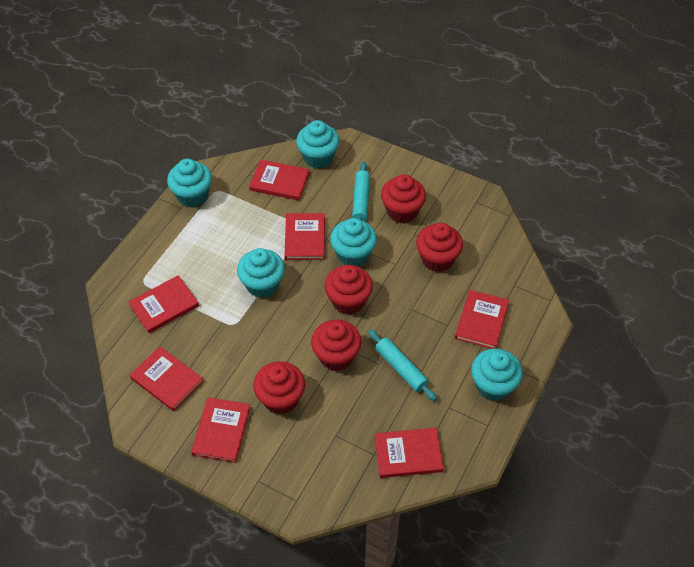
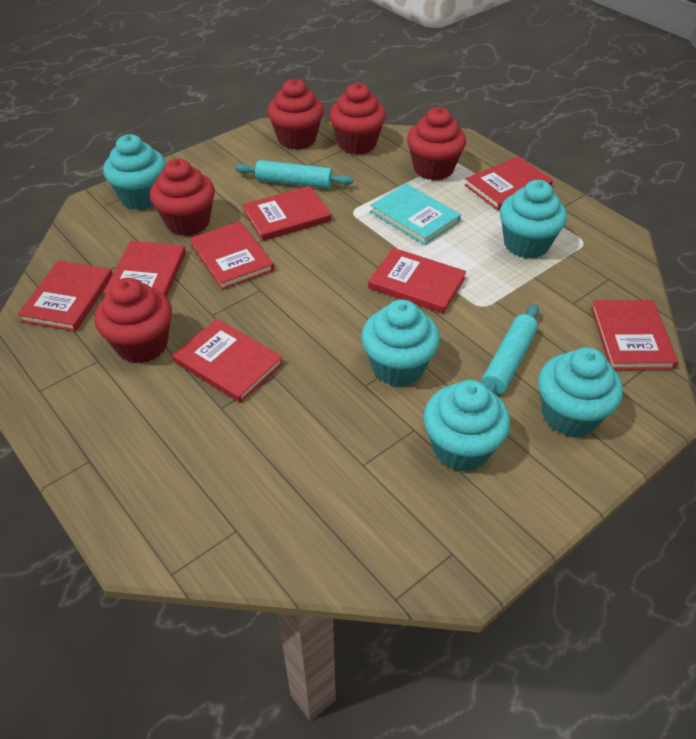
red book: [129,275,199,333] [130,346,204,411] [191,397,251,463] [249,159,310,200] [284,213,325,260] [375,428,444,478] [455,290,509,349] = 7 -> [17,260,113,332] [103,241,186,297] [173,319,283,403] [189,221,274,290] [243,186,332,241] [368,248,466,314] [465,156,553,210] [591,300,678,370] = 8
turquoise book: none = 0 -> [370,184,461,245] = 1

